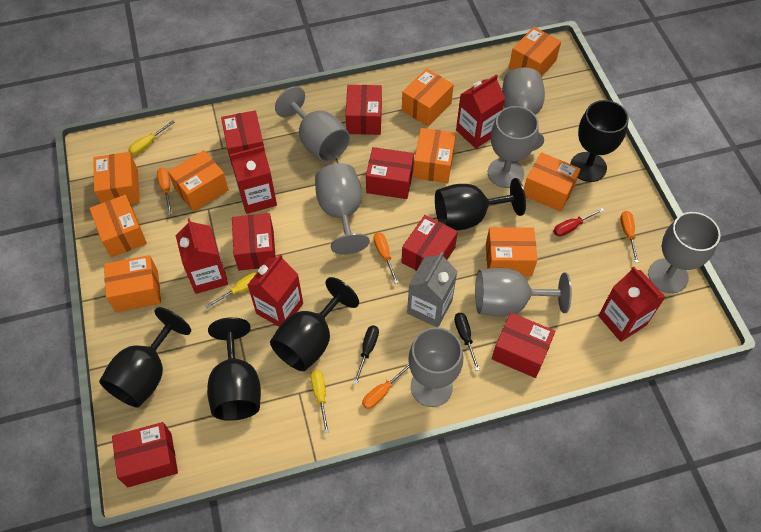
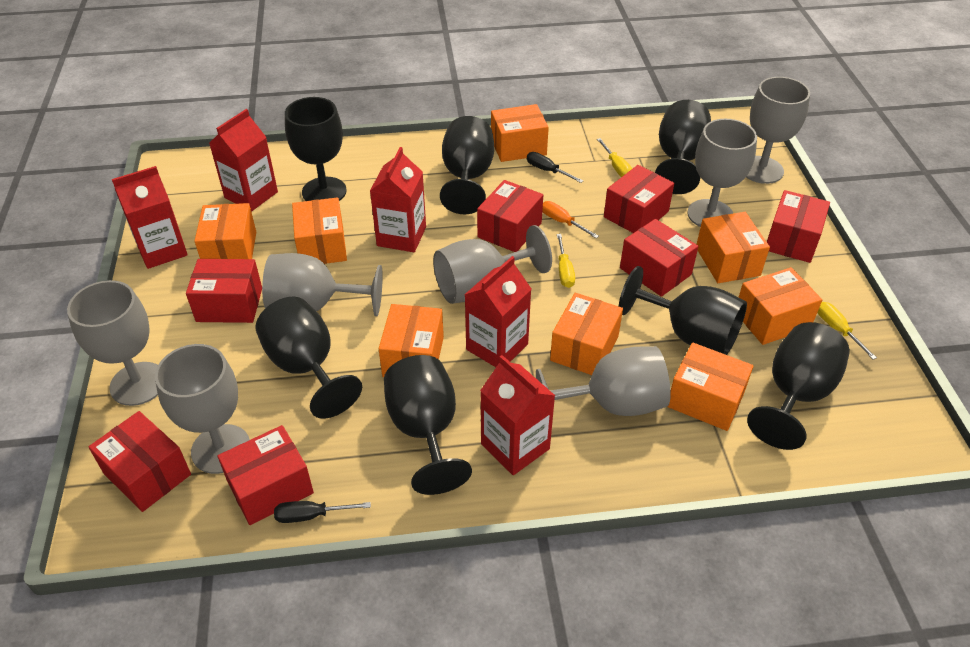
black goblet: [99,307,191,408] [207,317,261,421] [270,277,359,371] [435,178,526,230] [570,100,629,182] = 5 -> [255,297,362,419] [285,97,346,201] [384,355,472,495] [440,116,494,214] [619,266,747,355] [655,100,711,194] [747,322,850,450] = 7
grey carton: [407,252,458,327] = 1 -> none = 0
orange box: [89,195,147,258] [93,152,140,204] [104,255,161,312] [168,150,229,212] [402,68,454,126] [413,128,456,183] [486,227,538,276] [509,27,561,77] [524,152,581,212] = 9 -> [195,203,256,259] [292,197,347,264] [379,304,444,377] [491,104,549,162] [550,293,623,375] [667,342,754,431] [697,212,770,283] [739,267,822,345] = 8
orange screwdriver: [157,167,172,215] [362,364,409,409] [374,232,399,284] [620,211,639,263] = 4 -> [542,201,599,238] = 1
red screwdriver: [553,208,604,237] = 1 -> none = 0

